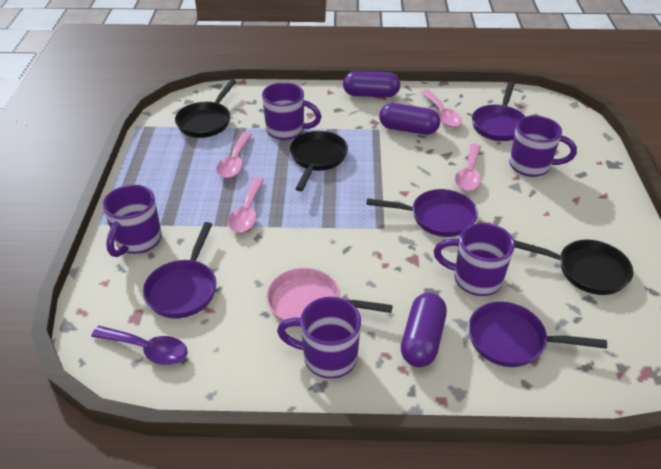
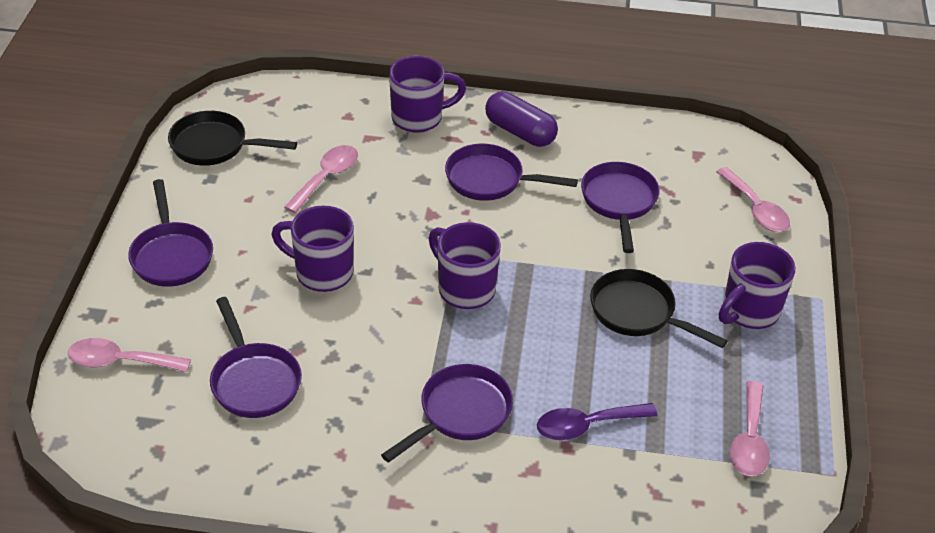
black pan: [175,79,236,138] [290,131,348,191] [514,240,633,295] = 3 -> [168,111,297,166] [590,269,727,348] = 2
pink pan: [267,268,393,328] = 1 -> none = 0
purple capsule: [343,71,400,97] [379,103,440,135] [401,293,447,367] = 3 -> [485,91,558,147] = 1
purple mug: [103,185,162,257] [262,82,321,140] [277,297,361,379] [434,223,515,296] [509,115,577,177] = 5 -> [272,206,354,292] [389,56,466,133] [428,222,501,309] [719,242,796,329] = 4
purple pan: [143,222,216,319] [366,189,478,237] [468,302,607,367] [472,82,526,141] = 4 -> [128,179,213,287] [210,297,302,418] [381,364,513,463] [445,144,578,201] [581,162,660,253] = 5

